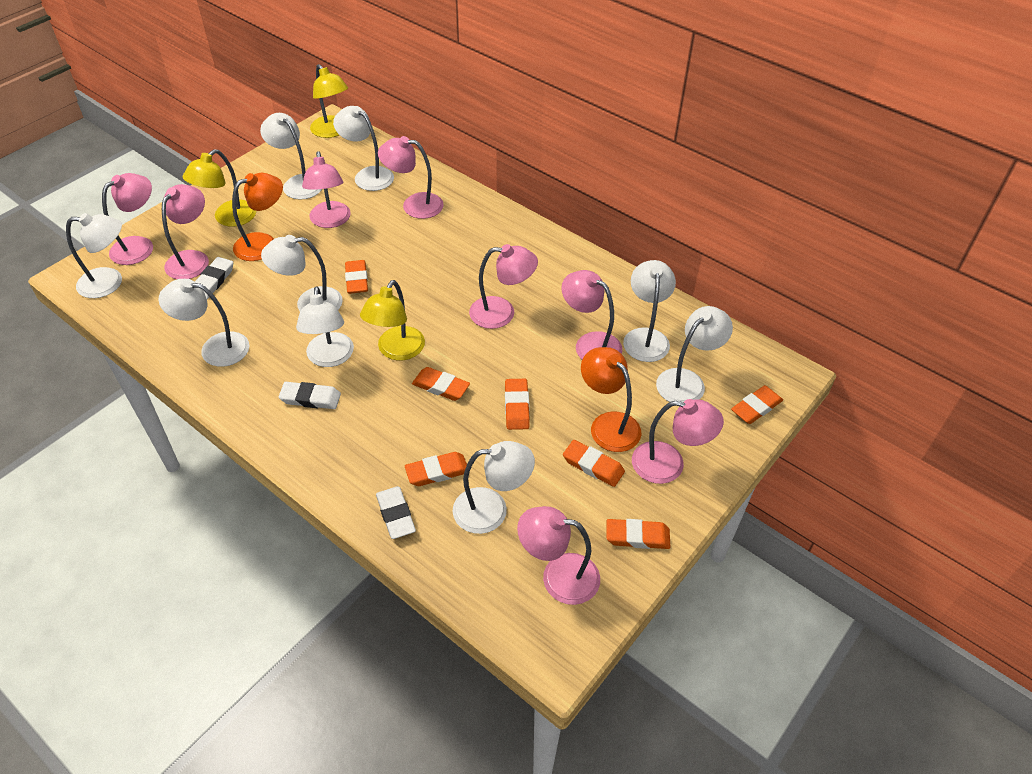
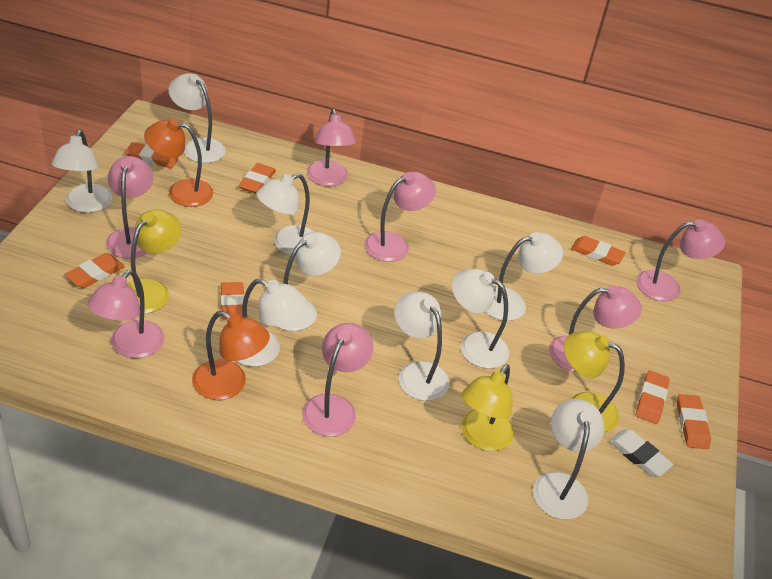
pink lamp: [102,173,153,265] [162,184,209,279] [302,151,351,228] [378,136,444,219] [469,244,538,329] [517,506,600,605] [561,270,622,359] [632,399,724,484] = 8 -> [87,270,164,358] [106,156,154,258] [302,323,374,437] [307,109,356,186] [364,172,436,262] [549,285,642,372] [636,219,725,301] = 7
white eraser: [195,257,233,299] [279,382,341,409] [376,486,416,539] = 3 -> [609,429,673,477] = 1

